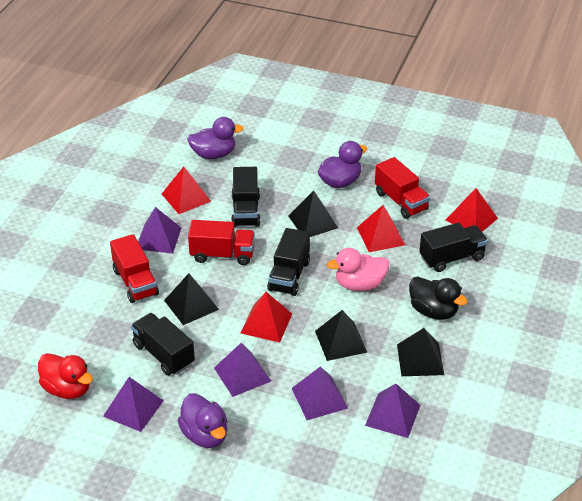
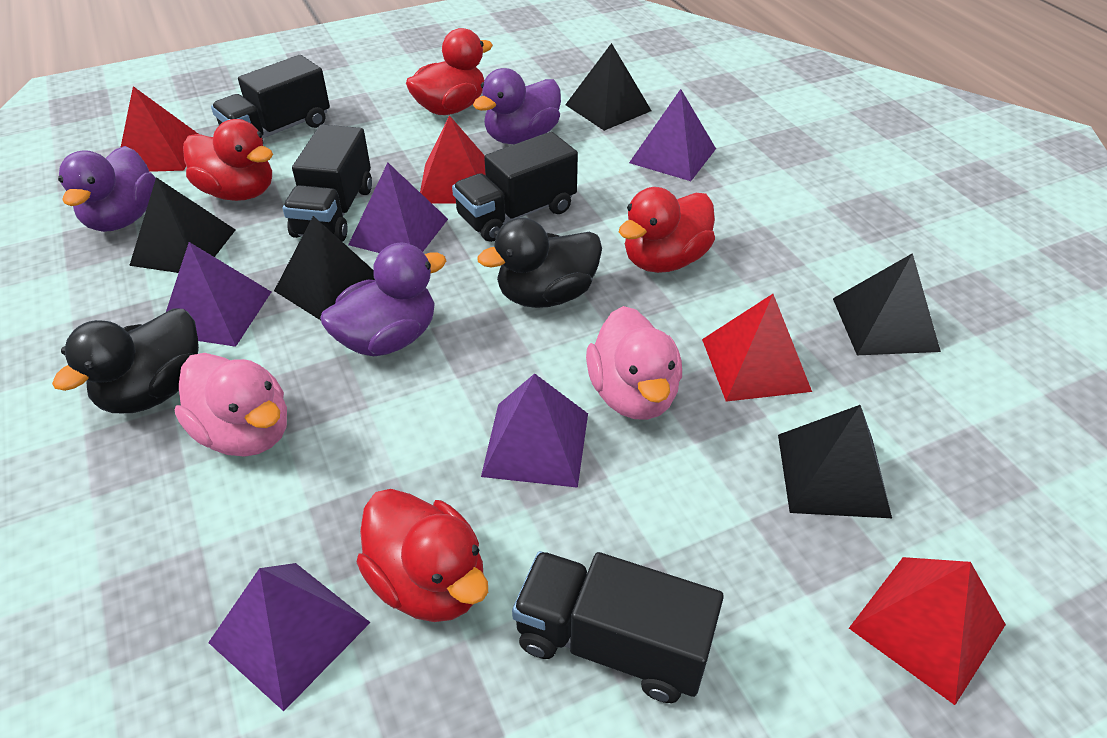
black duck: [409,276,468,320] = 1 -> [52,309,199,413] [477,217,602,308] = 2
black pyramid: [164,273,219,325] [289,191,338,237] [315,310,367,361] [397,328,444,376] = 4 -> [129,177,236,273] [274,216,375,320] [565,43,652,131] [778,405,892,518] [833,253,941,355] = 5
pink duck: [327,248,389,291] = 1 -> [175,353,287,457] [586,306,682,420] = 2
red duck: [38,353,93,399] = 1 -> [183,119,273,201] [356,489,488,622] [406,28,493,115] [619,187,715,273] = 4
red truck: [110,234,159,303] [188,220,255,265] [375,157,430,219] = 3 -> none = 0

